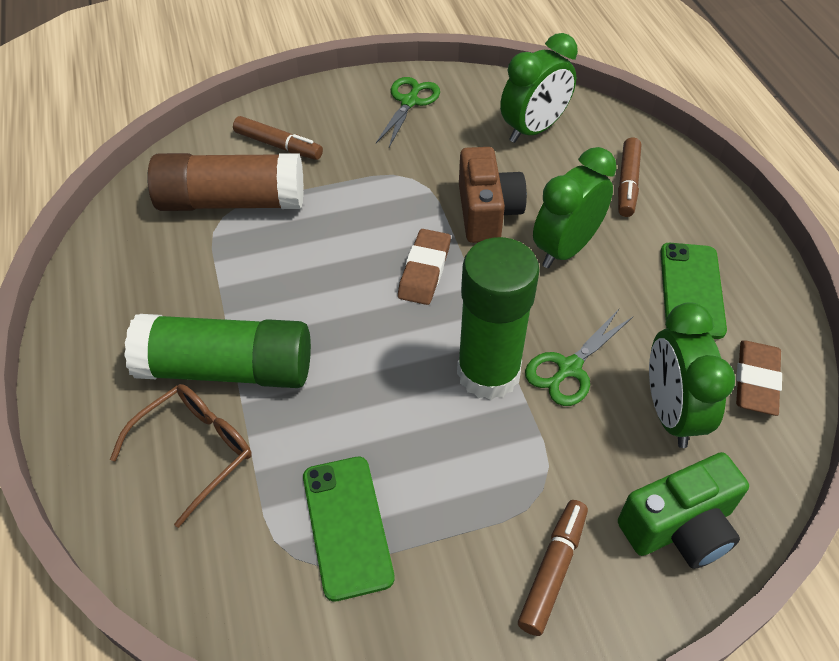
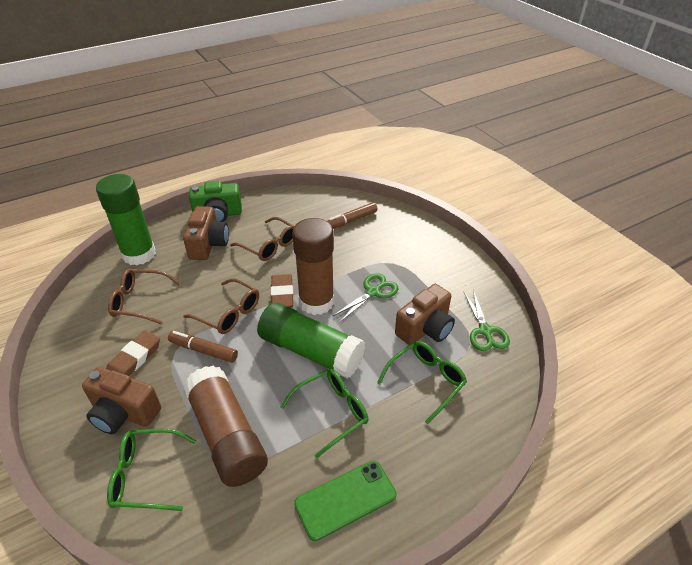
brown camera: [459,147,527,243] = 1 -> [82,367,161,434] [183,206,229,260] [395,284,455,345] = 3
brown glasses: [110,384,252,528] = 1 -> [108,269,181,325] [184,278,259,334] [230,217,294,261] = 3
brown glue stick: [147,153,304,211] = 1 -> [183,365,268,487] [292,218,334,315] = 2
brown marker: [233,116,323,160] [518,500,588,636] [618,137,641,217] = 3 -> [168,331,238,363] [327,202,377,229] = 2
green clock: [500,33,578,143] [533,147,617,268] [649,302,735,448] = 3 -> none = 0
green glasses: none = 0 -> [107,429,196,511] [281,369,369,458] [377,341,467,424] = 3
green phone: [303,457,395,602] [660,243,727,339] = 2 -> [294,461,396,541] = 1

